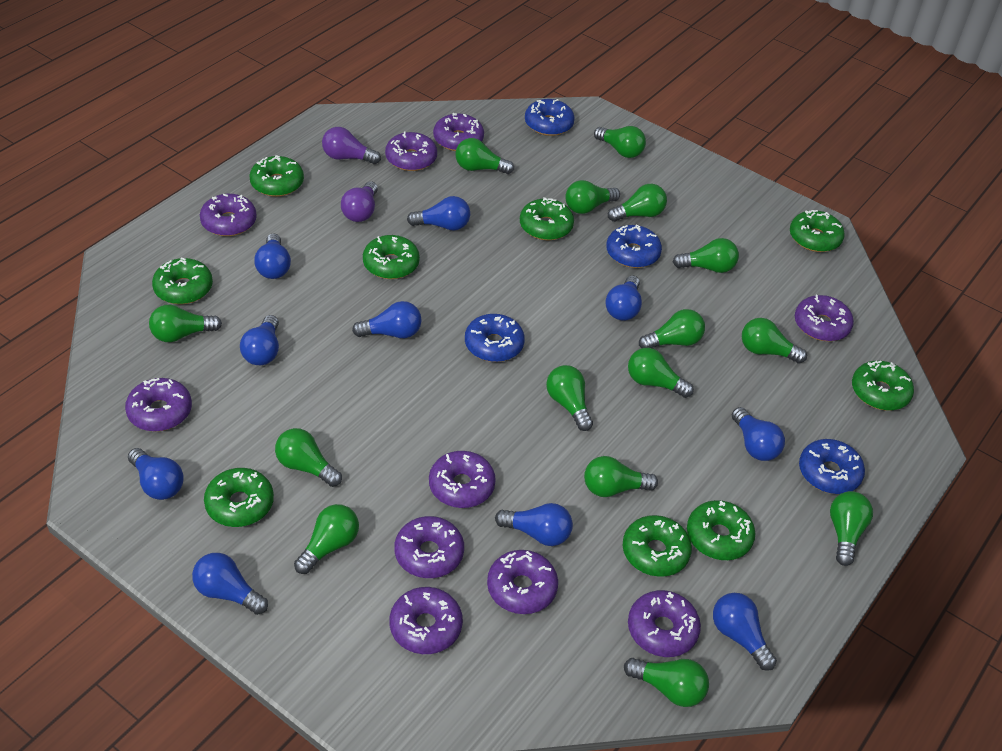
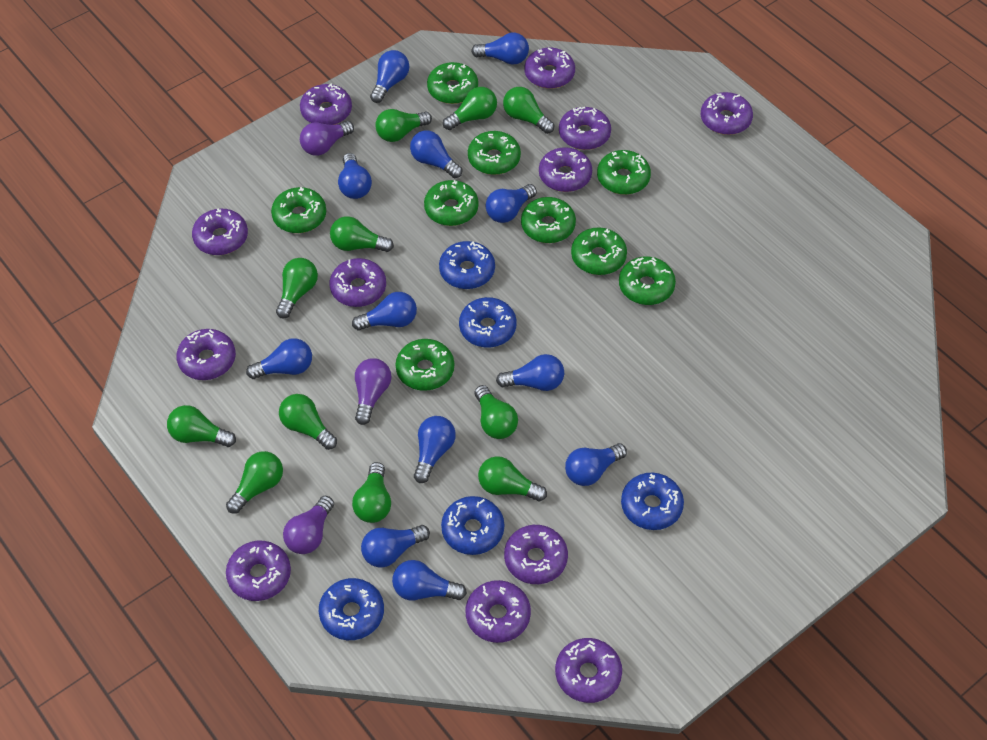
blue donut: [465,314,525,362] [525,99,575,136] [606,224,662,268] [799,439,865,494] = 4 -> [319,578,384,640] [439,241,495,289] [441,496,504,555] [459,297,517,348] [621,472,684,530] = 5
blue light bulb: [128,448,184,500] [192,553,268,615] [240,315,279,365] [254,233,291,279] [352,301,422,338] [407,196,470,230] [495,503,573,546] [605,276,642,321] [713,593,777,671] [732,407,785,461] = 10 -> [246,338,312,379] [338,153,372,199] [352,292,417,331] [361,525,430,567] [370,50,409,103] [392,560,467,600] [410,130,462,178] [414,416,456,483] [471,33,529,65] [486,184,537,223] [496,354,564,391] [565,443,627,486] = 12
green light bulb: [149,305,222,342] [275,428,342,487] [294,504,359,574] [455,138,514,174] [546,365,593,431] [565,180,620,214] [584,456,658,497] [594,126,646,158] [608,184,667,222] [624,658,709,707] [628,348,694,398] [639,309,705,348] [673,238,739,273] [742,318,807,364] [830,491,873,566] = 15 -> [167,405,236,447] [226,451,283,514] [276,258,318,319] [279,394,337,450] [330,216,394,252] [352,462,391,523] [375,109,432,142] [443,87,497,130] [475,385,518,439] [478,456,547,501] [503,87,554,134] = 11
purple donut: [125,378,192,432] [200,194,257,236] [385,131,437,171] [389,587,463,654] [394,516,464,578] [429,451,496,508] [433,113,484,151] [487,550,558,614] [628,590,701,657] [795,295,854,341] = 10 -> [176,329,236,380] [192,208,248,255] [226,541,291,601] [300,83,352,125] [330,258,386,307] [466,580,531,643] [504,525,568,584] [525,48,575,89] [539,147,592,192] [555,638,622,703] [559,107,611,150] [701,92,753,135] = 12
purple light bulb: [322,127,381,164] [341,181,378,222] = 2 -> [283,496,334,554] [300,121,354,156] [355,358,391,425] = 3

